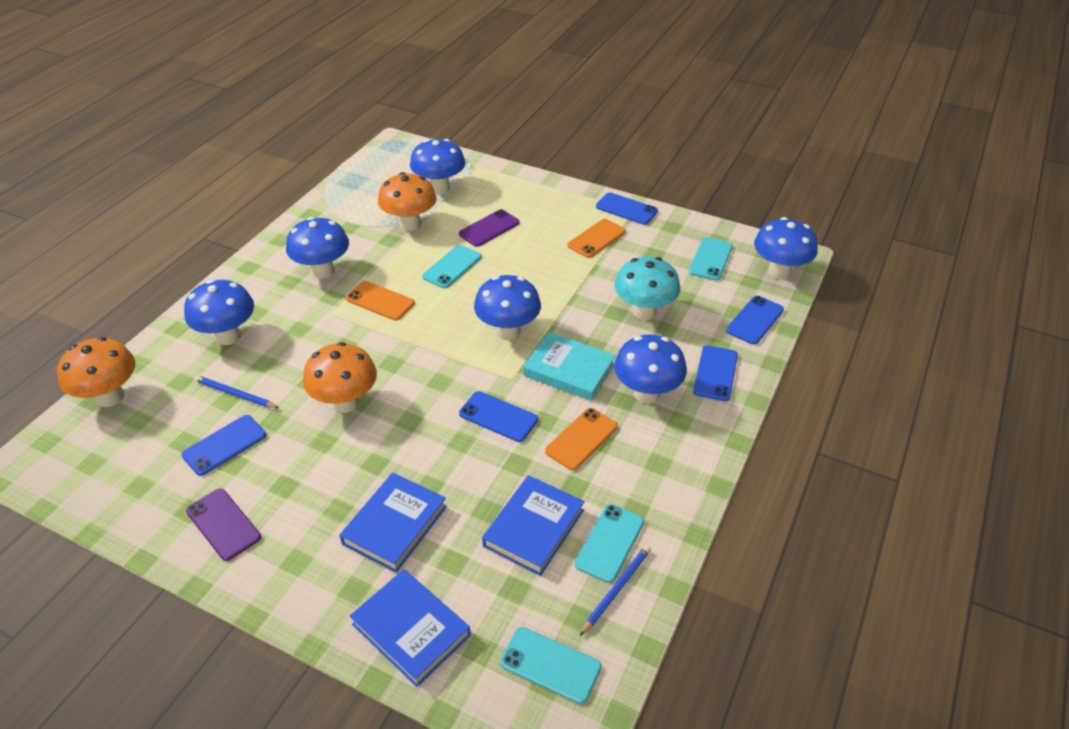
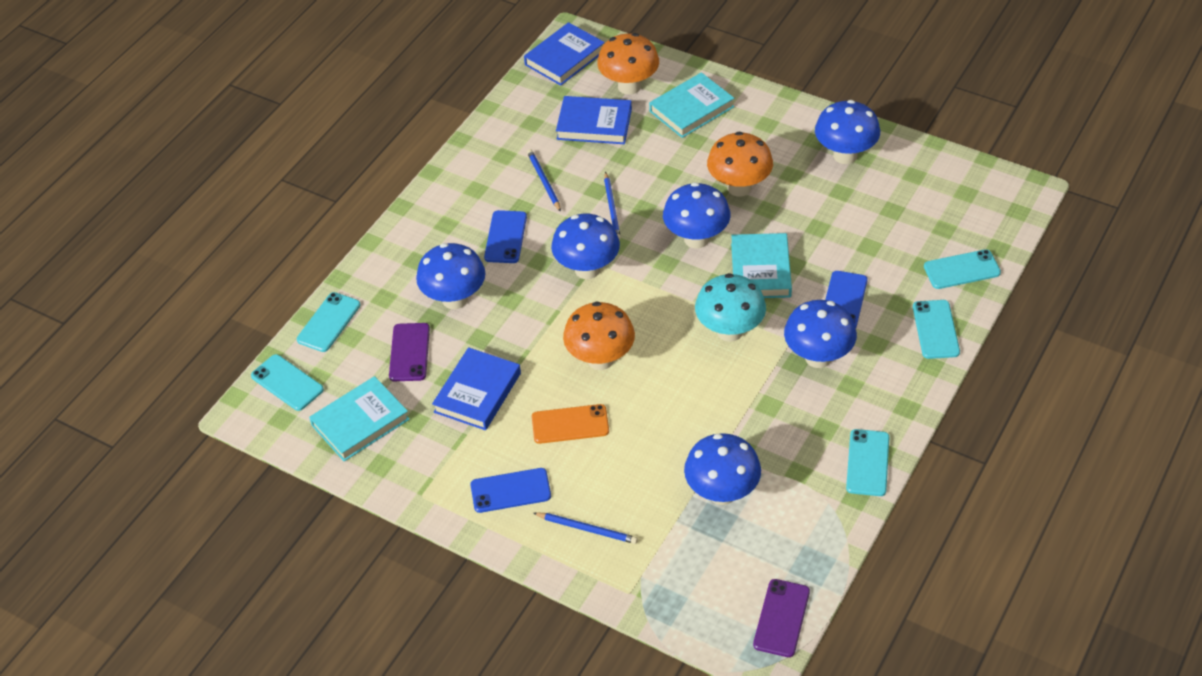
blue pencil: [194,375,279,408] [580,545,651,636] = 2 -> [527,149,561,212] [534,512,638,544] [604,172,621,240] = 3
blue phone: [181,415,266,476] [459,391,538,442] [596,193,658,225] [693,345,738,401] [726,296,784,345] = 5 -> [470,468,551,513] [484,210,527,263] [825,271,868,328] = 3
orange phone: [346,281,415,320] [545,408,618,470] [567,219,626,258] = 3 -> [532,404,609,444] = 1
turquoise book: [523,332,616,401] = 1 -> [309,376,410,461] [649,72,734,138] [731,233,792,298] = 3
turquoise phone: [422,245,482,288] [500,627,601,704] [574,504,644,583] [689,237,733,281] = 4 -> [251,354,324,411] [297,292,361,352] [846,429,889,496] [913,300,960,359] [924,249,1001,289] = 5

